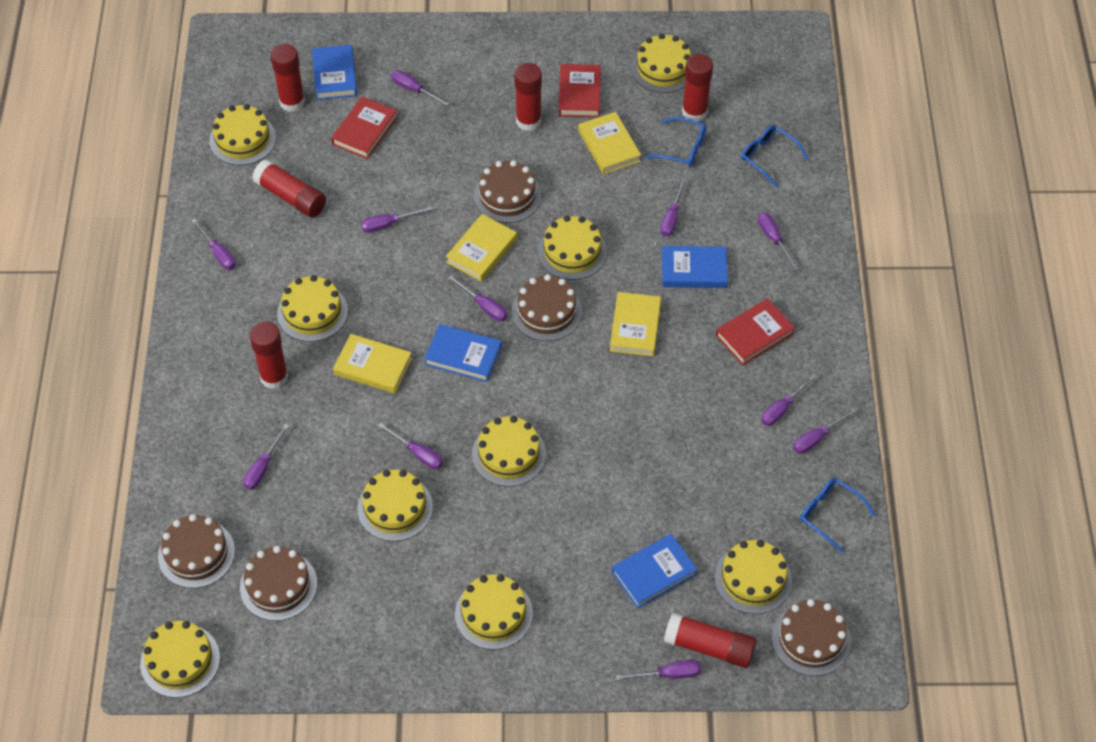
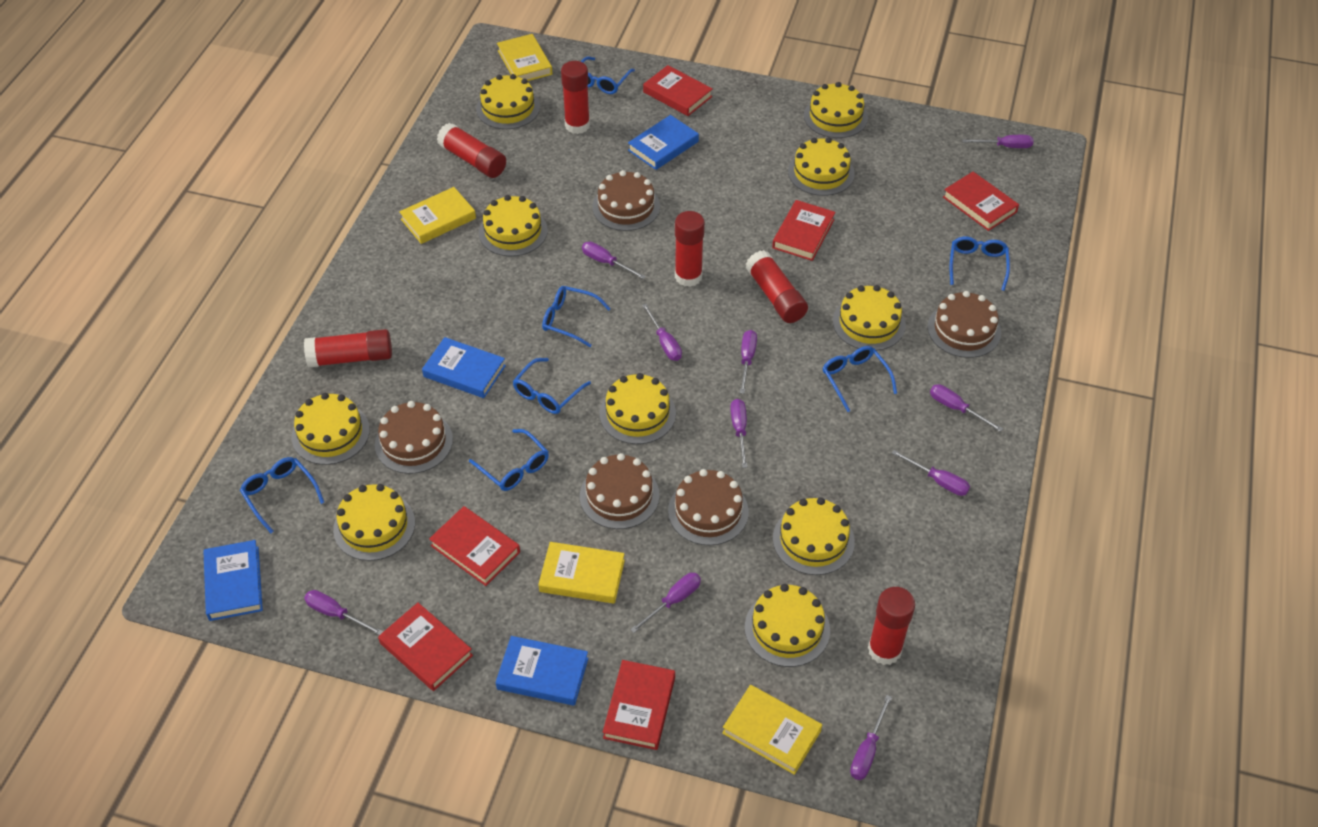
blue glasses: [646,117,707,167] [741,125,808,187] [800,478,875,553] = 3 -> [240,457,324,533] [469,429,549,491] [513,358,591,414] [542,286,611,347] [581,57,635,94] [823,346,897,412] [950,237,1010,291] = 7
purple screwdriver: [192,219,236,270] [243,424,289,490] [361,206,433,233] [378,422,443,469] [391,70,450,106] [448,276,508,321] [616,660,701,680] [660,178,686,237] [758,213,799,270] [761,374,817,426] [793,408,857,454] = 11 -> [304,590,383,635] [582,242,646,279] [630,573,701,633] [642,304,682,361] [730,399,747,468] [740,330,757,394] [850,695,892,780] [891,450,970,496] [930,384,1003,432] [962,135,1033,148] = 10
red book: [331,97,398,159] [559,64,601,117] [716,298,795,365] = 3 -> [378,602,473,691] [429,506,520,586] [603,660,675,750] [643,65,713,116] [772,200,835,261] [943,172,1019,231] = 6
yellow cake: [140,621,220,698] [209,104,276,165] [277,275,348,342] [357,470,433,541] [455,574,533,650] [472,416,546,487] [538,215,607,280] [631,33,691,93] [715,540,792,614] = 9 -> [292,393,370,465] [333,484,415,561] [476,74,540,129] [479,195,548,256] [600,373,676,444] [745,584,830,667] [773,497,855,575] [788,137,855,196] [804,82,868,138] [833,285,906,351] = 10

